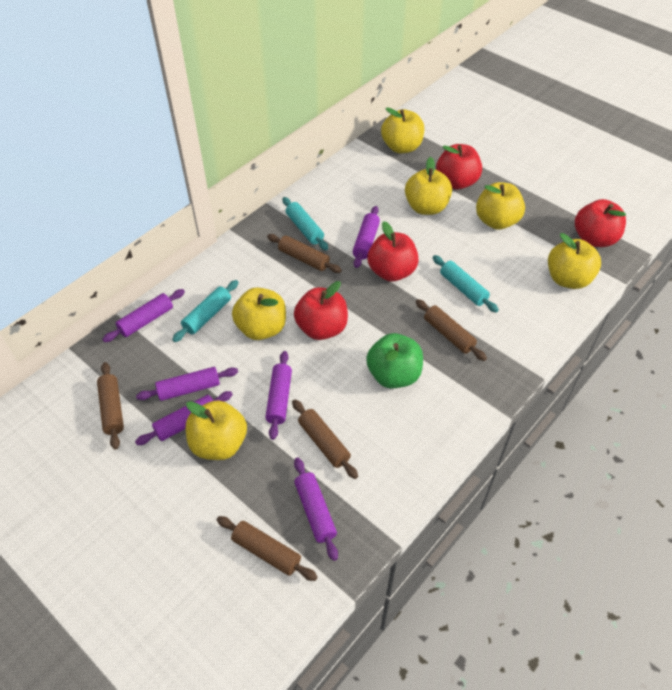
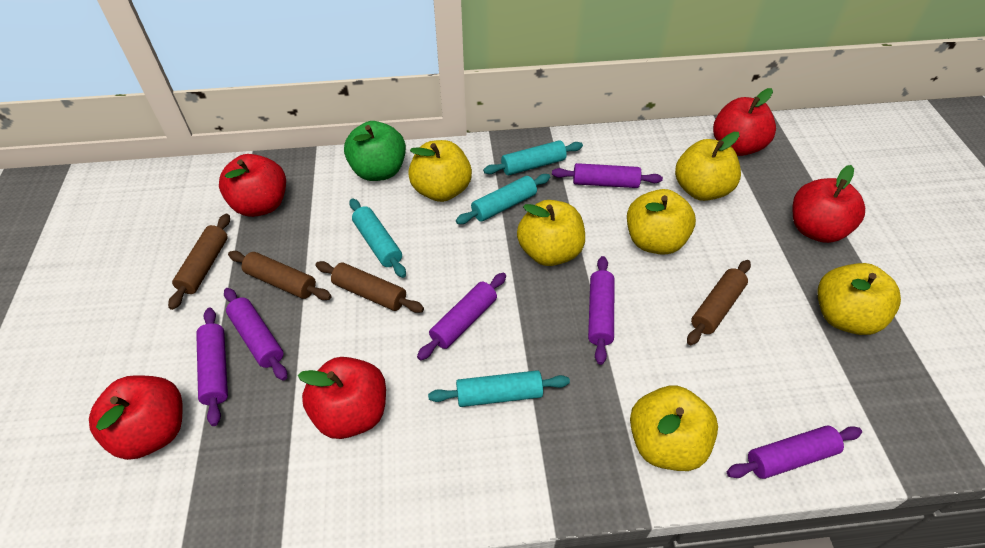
brown rolling pin: [97,362,124,450] [217,516,318,581] [267,234,342,273] [292,399,358,479] [416,299,487,361] = 5 -> [168,214,230,310] [228,251,331,300] [315,261,424,313] [687,260,751,345] = 4
red apple: [294,281,348,340] [368,221,419,282] [436,144,482,189] [575,199,626,247] = 4 -> [89,375,183,460] [219,154,286,217] [298,357,386,439] [713,88,776,156] [792,165,865,243] = 5
turquoise rolling pin: [172,280,238,342] [282,197,328,250] [432,255,499,313] = 3 -> [349,198,406,278] [428,370,570,407] [456,174,550,224] [483,140,583,175] = 4

